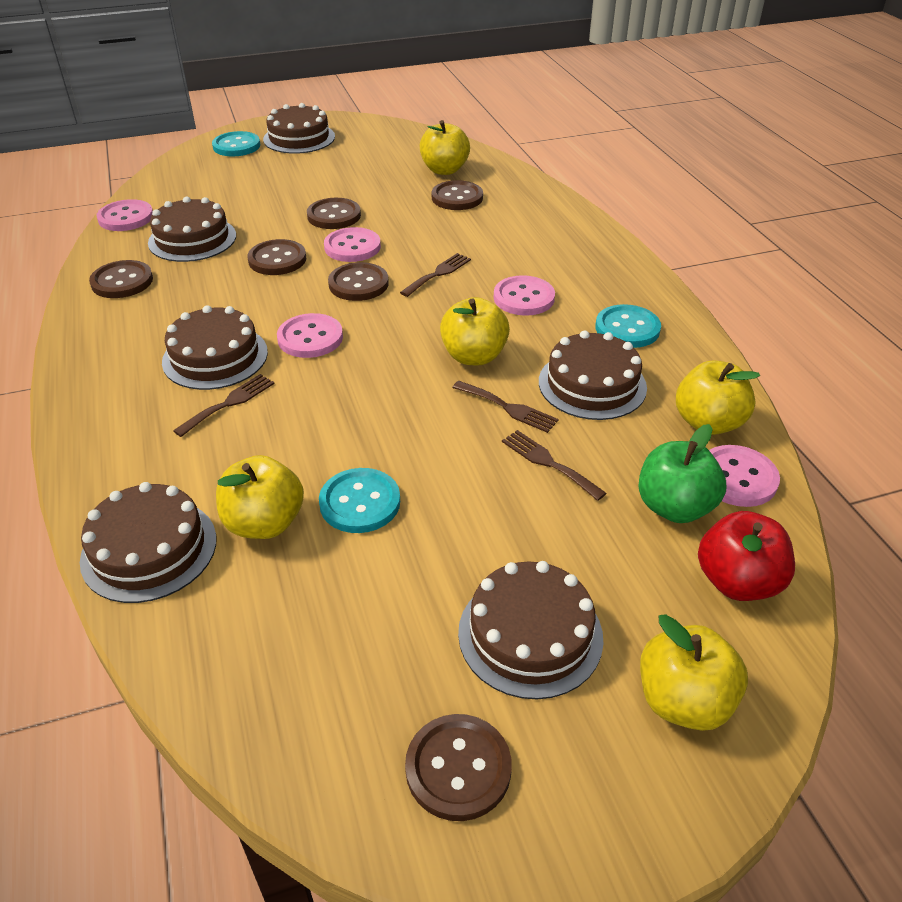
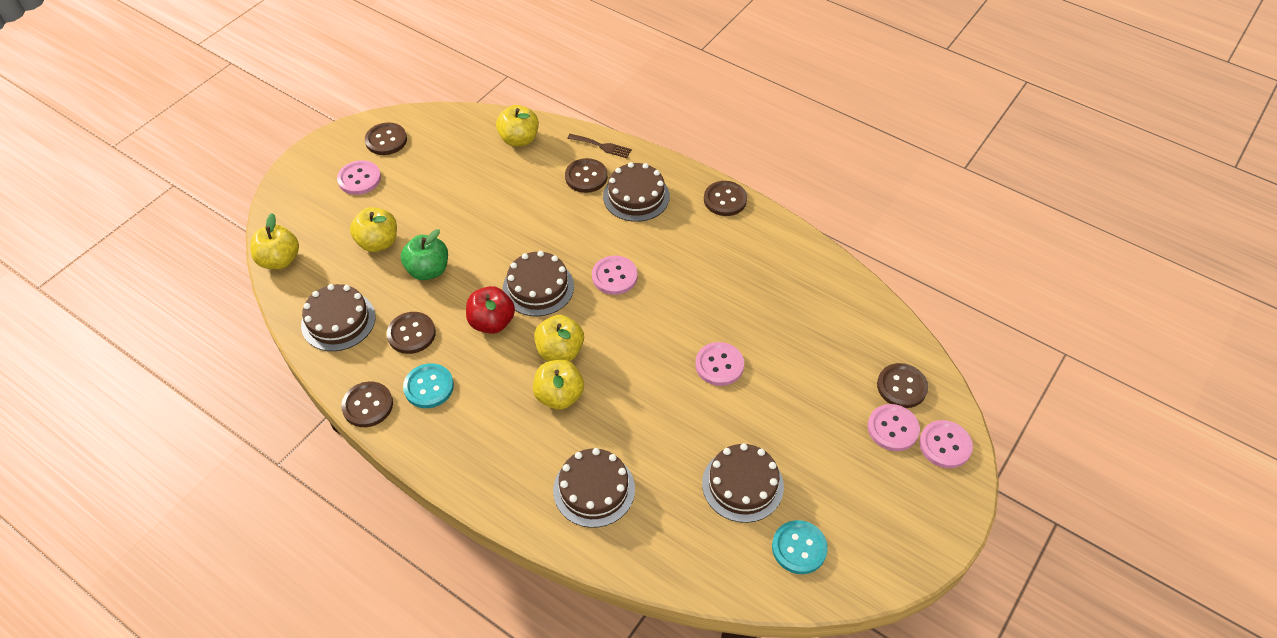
brown cake: [80,482,216,603] [148,197,236,262] [162,305,268,390] [263,103,335,154] [458,561,603,699] [539,330,647,420] = 6 -> [301,284,375,351] [503,251,574,316] [553,448,635,528] [603,162,670,222] [702,443,784,523] = 5
brown fork: [173,374,275,437] [400,253,471,297] [452,381,559,433] [502,430,607,501] = 4 -> [567,134,632,158] = 1
turquoise button: [212,131,260,157] [319,468,400,533] [595,304,661,348] = 3 -> [403,363,454,408] [772,520,828,574] = 2

